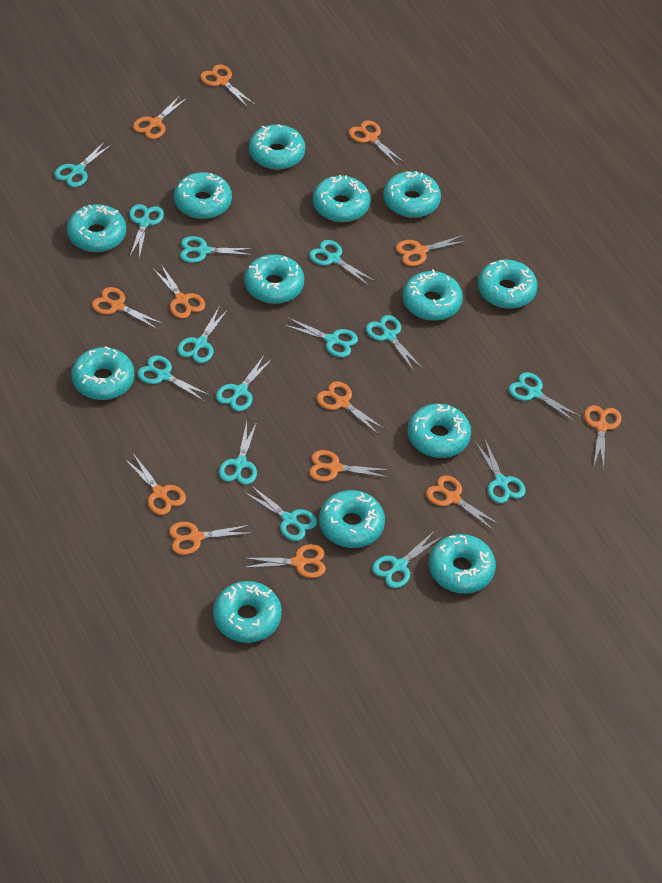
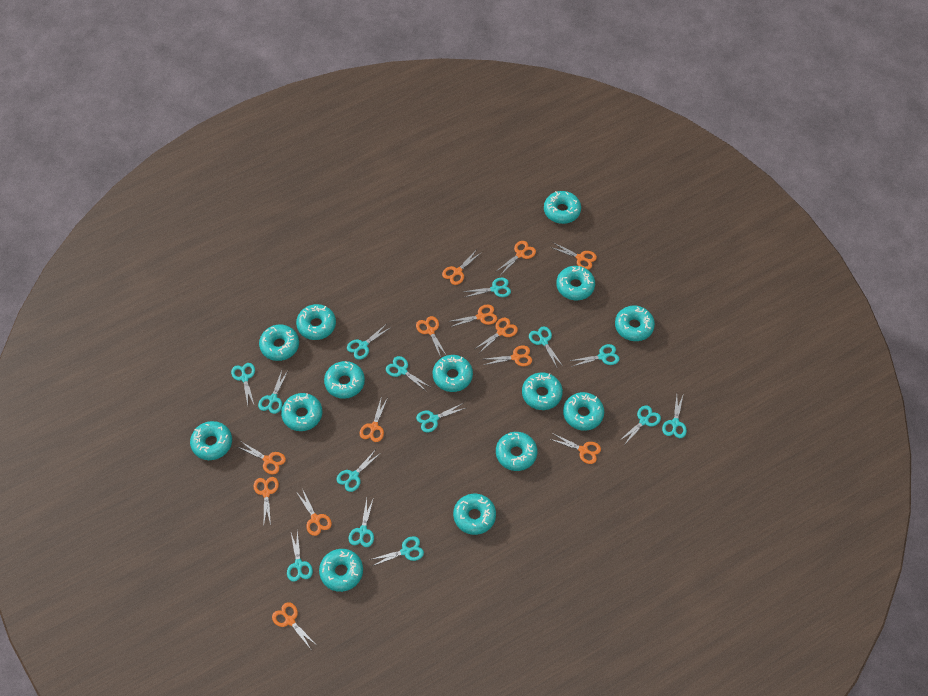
turquoise donut: [67,204,126,252] [71,346,134,400] [174,172,232,219] [213,581,282,643] [244,254,304,304] [249,124,305,169] [313,175,370,222] [319,490,385,548] [383,171,441,218] [403,269,463,321] [408,404,471,458] [429,534,496,594] [478,260,538,309] = 13 -> [190,421,232,460] [259,325,299,361] [281,393,322,431] [296,304,336,340] [319,549,363,592] [324,361,365,399] [433,355,473,392] [453,494,496,535] [496,432,537,471] [522,372,563,410] [544,191,581,224] [556,266,595,300] [563,392,604,431] [615,306,655,341] = 14

